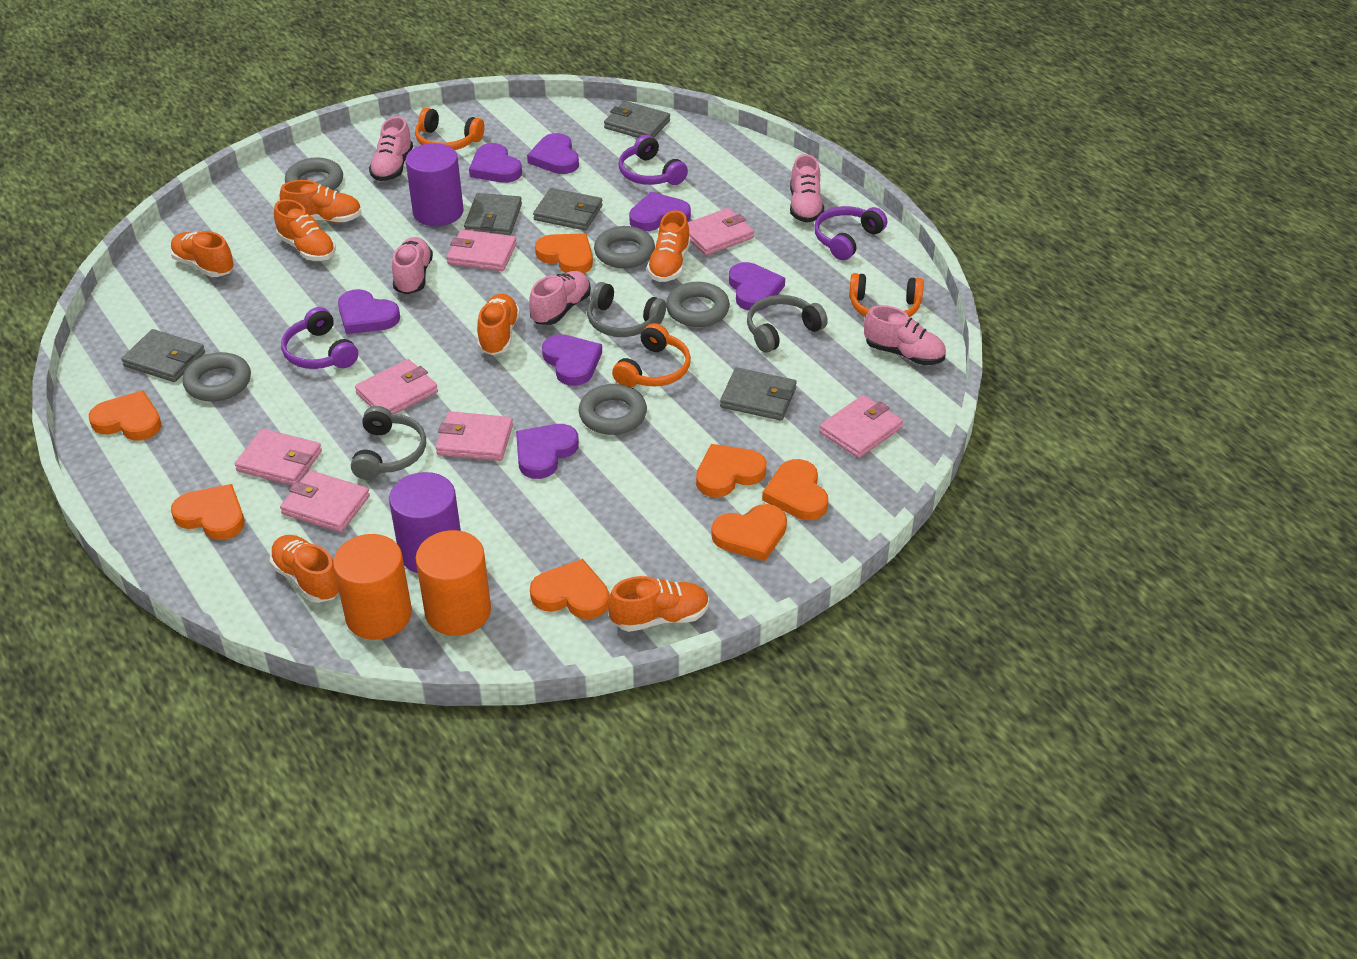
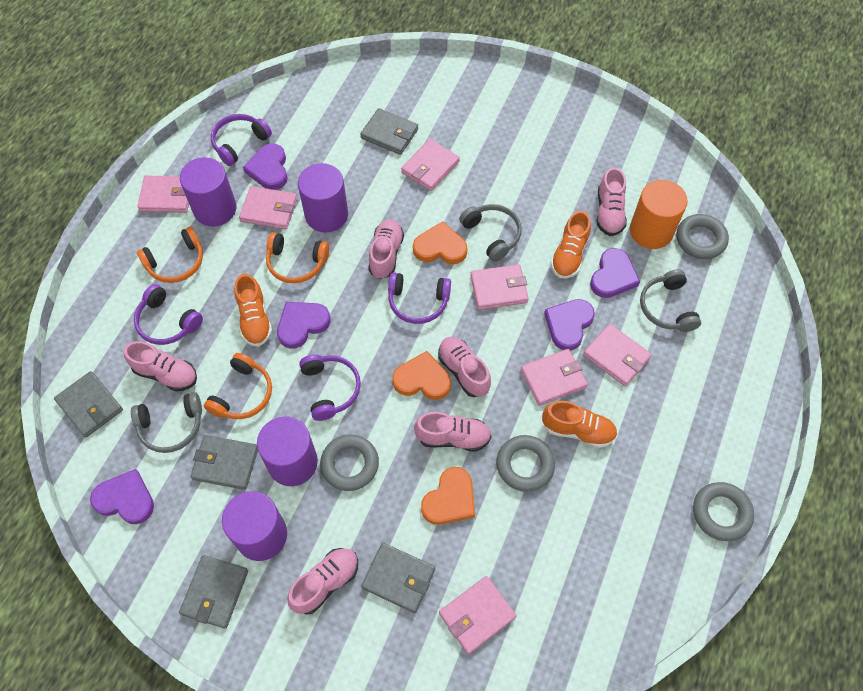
grey ring: [182,352,251,402] [285,157,343,190] [579,384,647,435] [594,226,655,268] [666,282,730,327] = 5 -> [320,434,379,491] [496,435,555,492] [677,214,729,259] [693,482,754,541] = 4
orange cylinder: [333,534,412,640] [416,530,491,636] = 2 -> [630,180,688,249] = 1
orange heart: [89,390,161,441] [171,484,245,540] [530,559,609,619] [535,233,593,274] [696,444,767,497] [711,504,787,561] [762,459,828,520] = 7 -> [392,351,451,400] [413,221,468,264] [421,467,475,525] = 3
orange shoe: [170,231,234,277] [270,535,339,603] [274,199,336,261] [280,180,362,223] [477,294,520,355] [608,576,709,632] [647,210,690,282] = 7 -> [234,274,272,347] [542,401,617,448] [550,211,591,279] = 3
pink shoe: [369,116,413,181] [392,237,433,294] [529,271,591,325] [790,154,824,223] [864,305,946,365] = 5 -> [124,341,197,392] [287,548,358,615] [369,219,404,279] [414,412,491,452] [438,337,491,397] [597,167,627,236] = 6
purple cylinder: [389,472,461,573] [405,143,464,226] = 2 -> [180,157,236,227] [222,491,287,561] [257,416,318,486] [298,163,348,233] = 4
purple headphones: [281,307,358,369] [618,135,688,185] [814,206,887,260] = 3 -> [134,284,203,345] [211,114,272,166] [299,354,361,421] [388,272,451,324] = 4
purple heart: [338,289,400,334] [469,143,522,183] [516,424,579,479] [527,133,579,174] [542,334,602,386] [629,192,691,231] [729,262,785,311] = 7 -> [90,469,154,524] [243,144,288,190] [277,302,331,349] [544,299,595,351] [590,248,640,298] = 5

